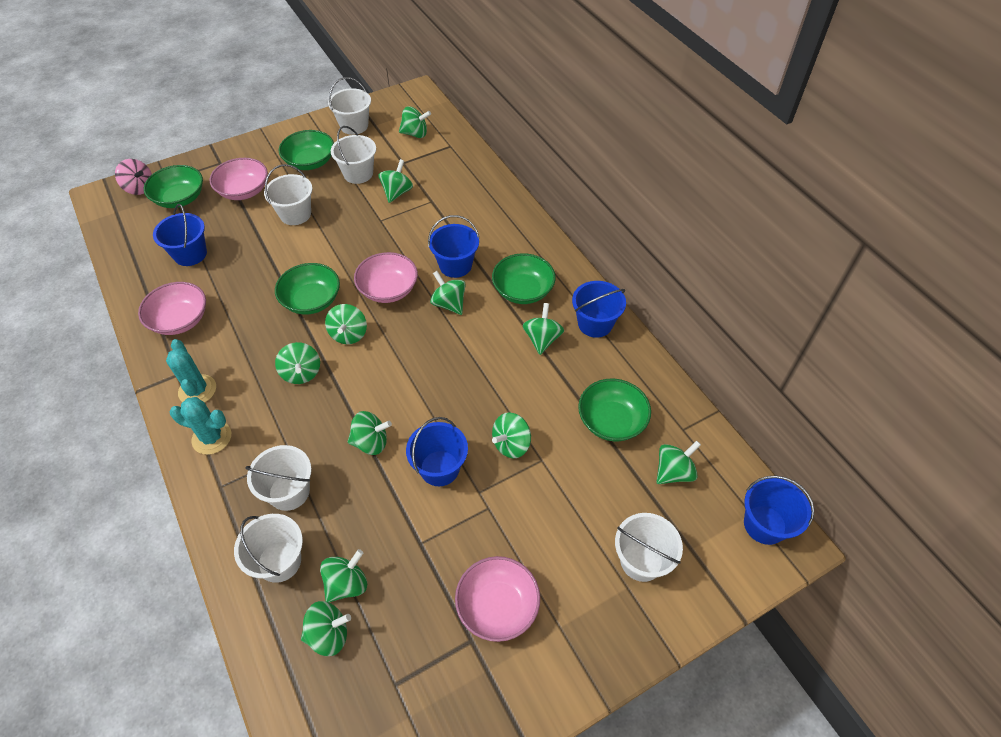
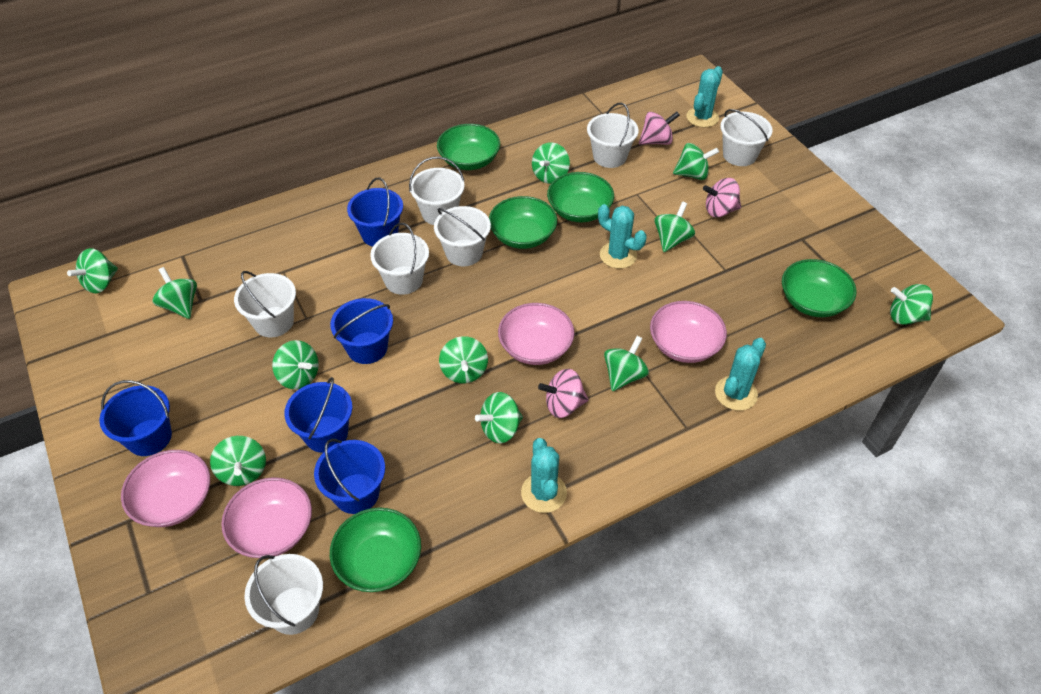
pink spinning top: [115,159,152,195] = 1 -> [538,369,589,418] [639,112,680,145] [703,178,741,217] = 3
turquoise cactus: [166,339,216,403] [170,397,231,455] = 2 -> [521,438,567,513] [598,204,647,269] [686,66,723,127] [715,338,766,411] = 4
white bucket: [234,514,303,583] [245,445,312,511] [264,164,312,225] [328,77,371,135] [331,126,376,184] [615,513,683,582] = 6 -> [234,271,296,337] [244,554,323,635] [370,223,429,295] [409,157,464,225] [434,206,491,266] [587,103,638,168] [720,109,773,166] = 7

